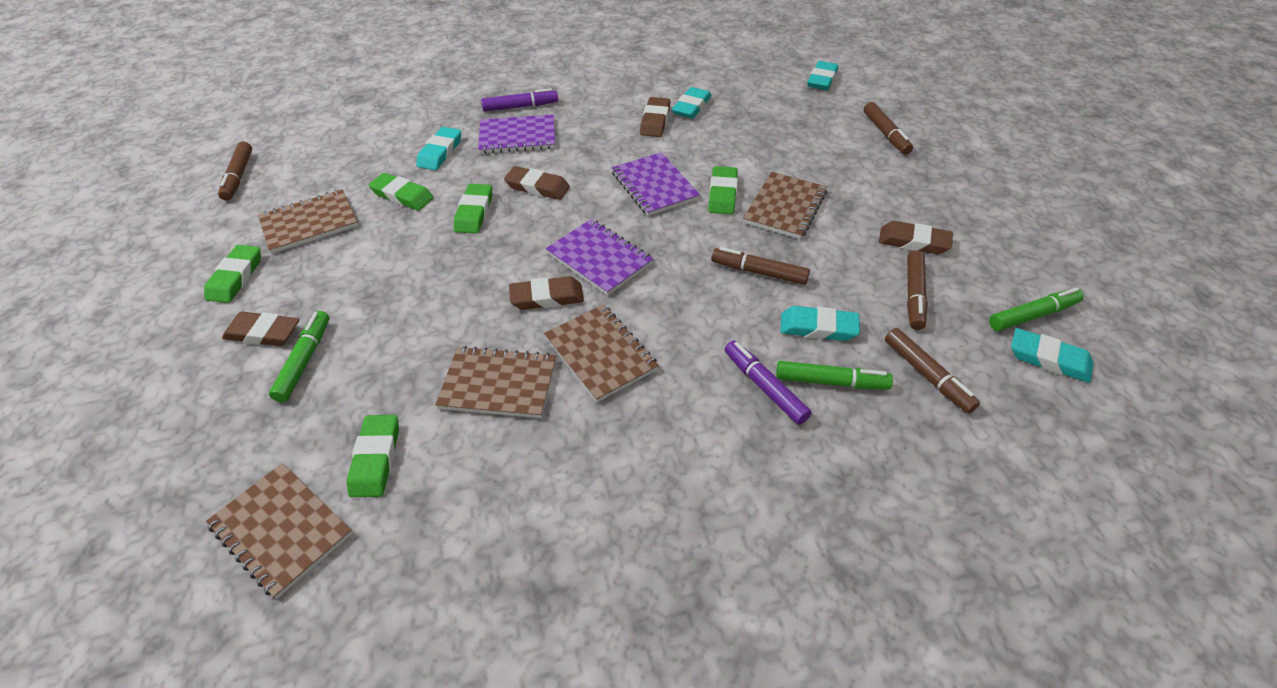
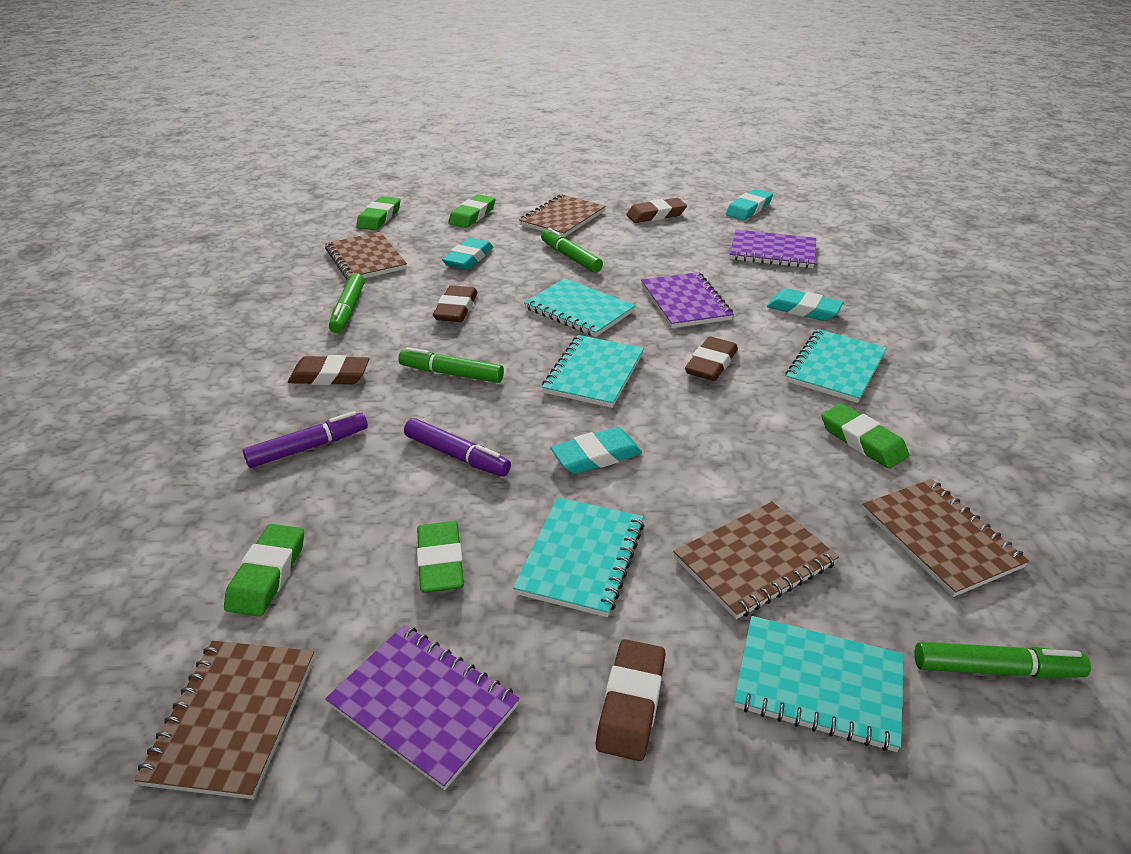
brown marker: [218,141,252,201] [711,247,810,285] [864,102,913,155] [885,328,980,413] [907,250,928,330] = 5 -> none = 0
green marker: [269,311,330,402] [776,361,893,390] [989,288,1084,331] = 3 -> [329,273,365,333] [398,347,504,383] [541,228,603,273] [914,642,1091,678] = 4
turquoise eraser: [416,127,461,170] [672,87,712,119] [780,306,860,341] [807,61,838,90] [1011,328,1093,383] = 5 -> [442,238,493,270] [550,427,642,474] [725,189,773,220] [767,288,844,321] = 4
turquoise notebook: none = 0 -> [513,497,644,617] [524,278,635,337] [542,335,644,408] [734,616,903,752] [785,329,887,403] = 5

